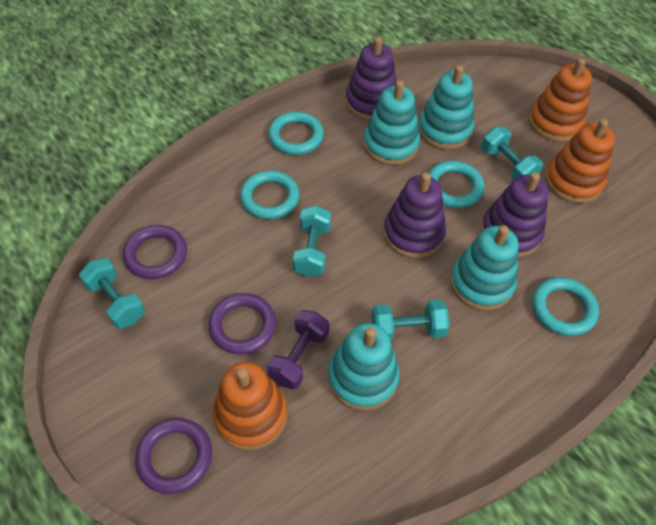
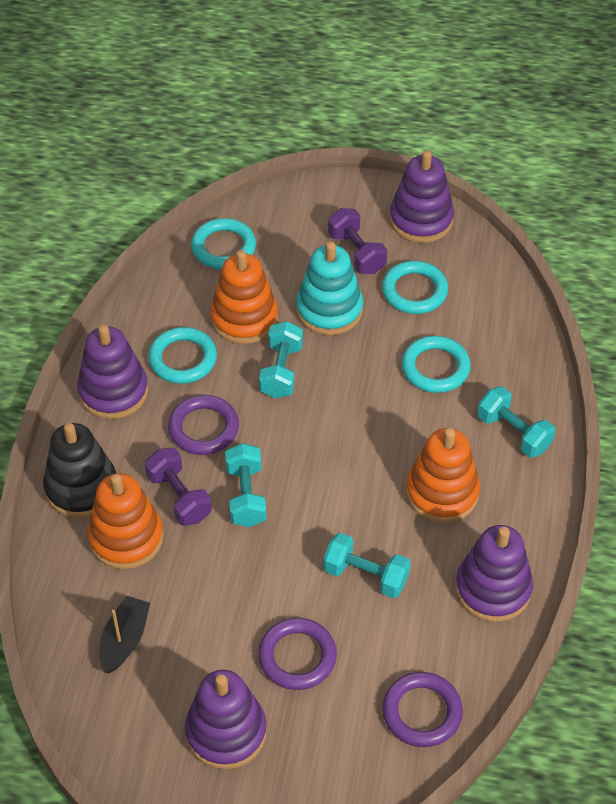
black boat: none = 0 -> [100,596,150,673] = 1
black stacking toy: none = 0 -> [43,423,116,518] = 1
purple dumbbell: [267,310,329,390] = 1 -> [145,447,212,526] [328,208,387,274] = 2
purple stacking toy: [346,37,397,121] [383,173,446,258] [481,172,548,257] = 3 -> [77,325,148,419] [185,670,267,770] [390,150,454,243] [455,525,533,622] = 4
turquoise stacking toy: [328,323,400,411] [363,80,420,165] [418,65,474,150] [450,225,519,310] = 4 -> [296,241,363,335] = 1

